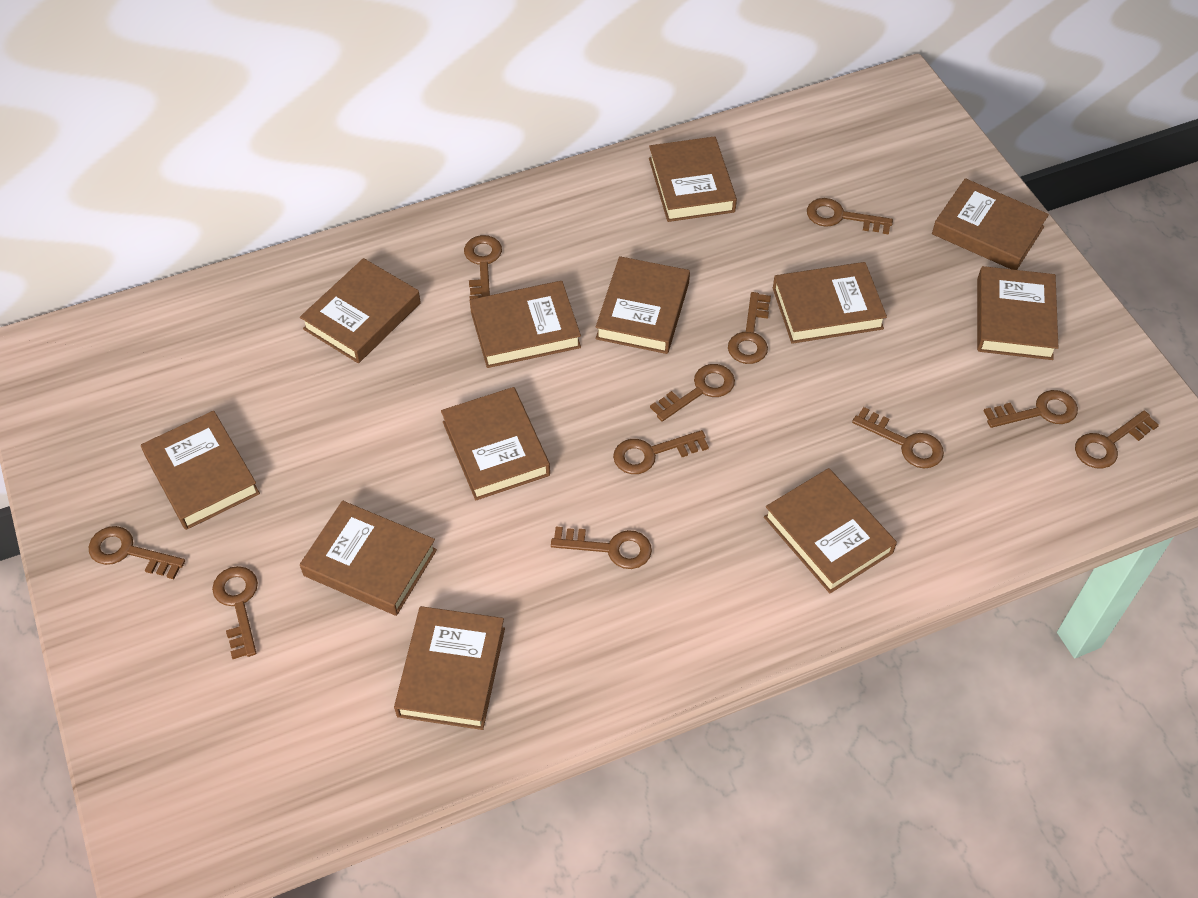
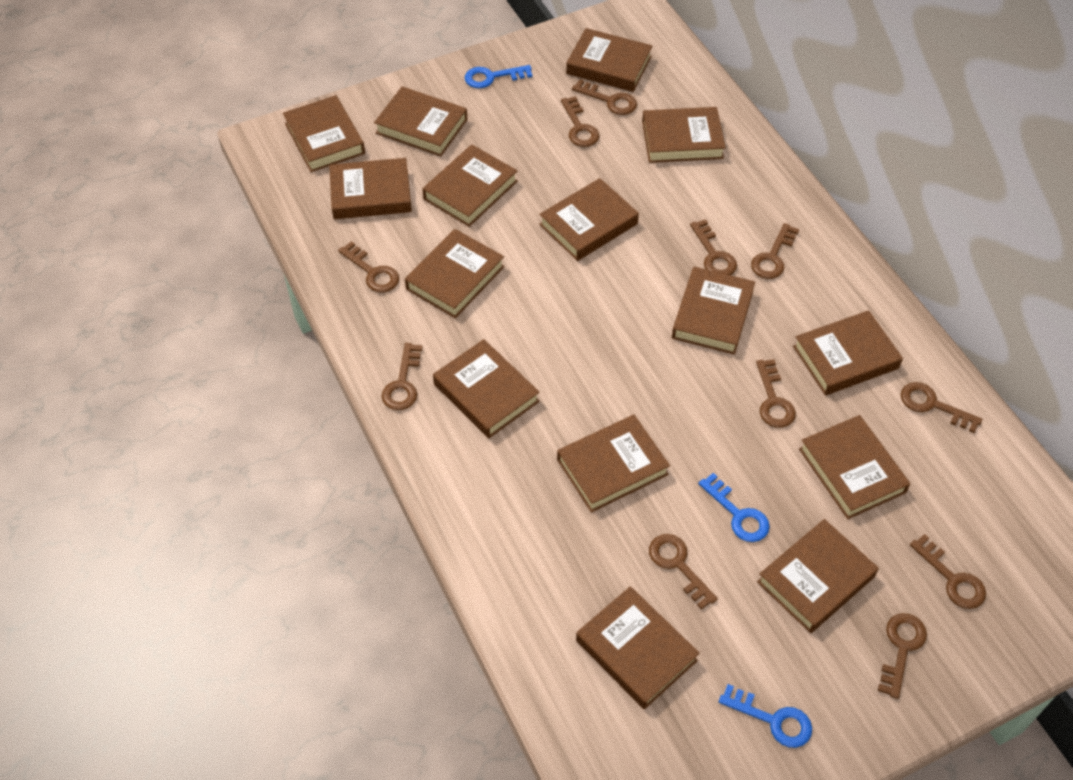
blue key: none = 0 -> [465,65,532,88] [698,473,770,542] [719,684,812,748] = 3
brown book: [141,411,260,530] [300,258,421,363] [300,501,437,616] [394,606,505,730] [441,387,550,500] [470,281,581,368] [596,256,690,354] [649,136,737,222] [764,468,897,593] [773,262,887,344] [932,178,1049,270] [977,266,1058,360] = 12 -> [283,95,365,172] [329,158,412,219] [374,86,468,156] [405,229,504,318] [422,145,518,227] [433,339,540,438] [539,178,639,261] [557,415,670,512] [566,28,653,92] [576,586,700,709] [642,107,726,163] [672,267,755,355] [757,519,879,633] [793,310,903,395] [799,415,910,519] = 15

